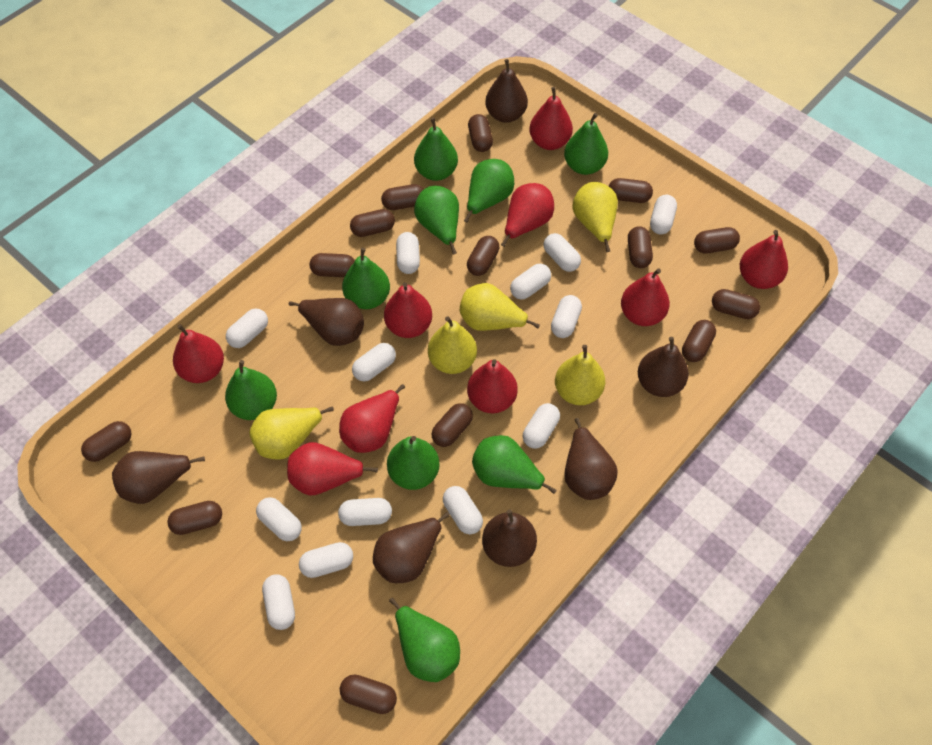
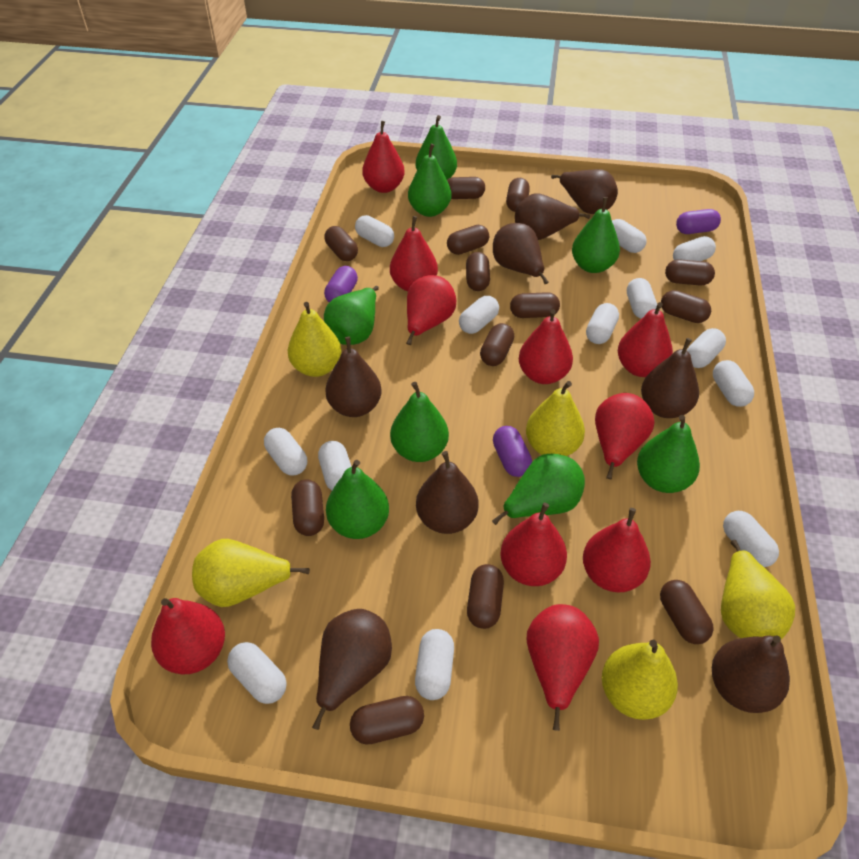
brown capsule: [81,421,131,462] [167,501,222,535] [310,253,355,277] [340,674,397,714] [350,209,395,237] [381,184,424,210] [432,403,473,447] [467,236,499,276] [468,114,493,152] [609,178,653,203] [628,226,653,268] [682,320,716,362] [694,227,740,254] [712,289,760,319] = 14 -> [291,479,324,536] [324,226,358,261] [350,696,424,745] [447,177,485,199] [447,225,489,255] [466,252,490,291] [467,564,504,629] [480,323,514,366] [506,178,530,212] [510,292,560,318] [660,580,714,644] [661,290,711,323] [665,259,715,286] = 13
brown pear: [112,451,205,504] [289,298,364,346] [373,512,450,583] [482,509,537,567] [485,59,528,123] [564,418,618,500] [638,337,689,397] = 7 -> [312,609,392,730] [325,337,382,417] [416,451,479,534] [493,223,549,284] [515,193,590,240] [551,169,618,214] [641,338,699,418] [712,635,790,713] = 8
green pear: [225,360,277,420] [342,248,390,309] [387,436,440,490] [389,598,460,682] [414,118,458,181] [414,186,459,254] [464,159,514,223] [472,435,557,494] [564,113,608,175] = 9 -> [324,286,379,345] [326,460,389,539] [390,382,449,462] [408,144,451,217] [416,115,457,179] [492,454,585,525] [572,197,620,273] [637,415,700,493] = 8
purple capsule: none = 0 -> [324,266,358,302] [493,426,532,477] [676,209,721,234] = 3
red pear: [173,324,224,383] [287,442,378,495] [339,384,405,453] [384,282,432,338] [467,359,518,413] [501,183,554,247] [529,87,573,150] [621,269,670,326] [740,230,788,289] = 9 -> [151,598,225,674] [362,121,405,193] [390,216,438,291] [406,275,456,345] [500,503,567,586] [519,309,573,384] [527,604,599,731] [583,508,651,592] [595,393,655,479] [618,302,673,377] = 10

